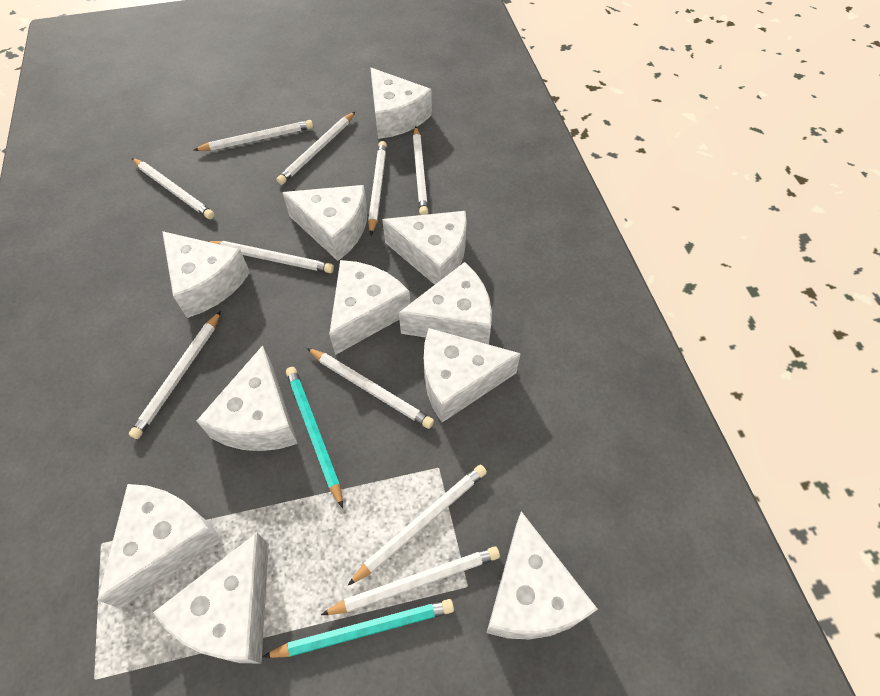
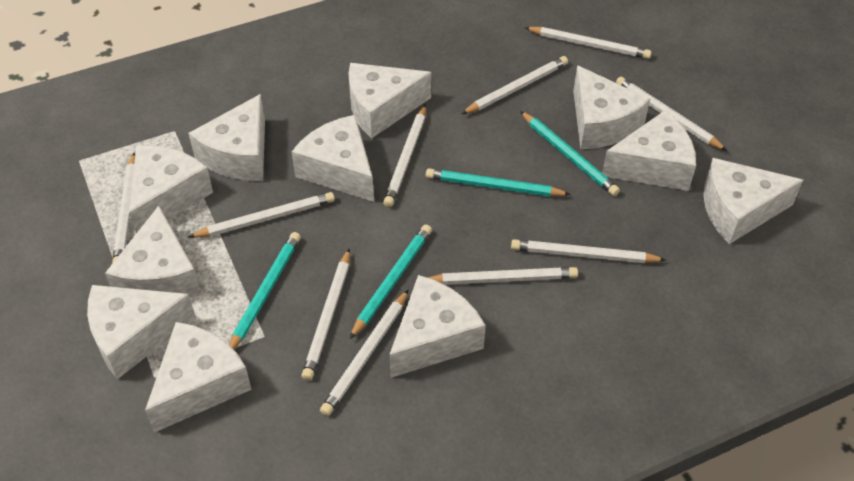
turquoise pencil: [262,599,454,658] [286,367,343,508] = 2 -> [229,232,301,350] [350,224,432,339] [426,168,571,197] [520,111,620,196] = 4

